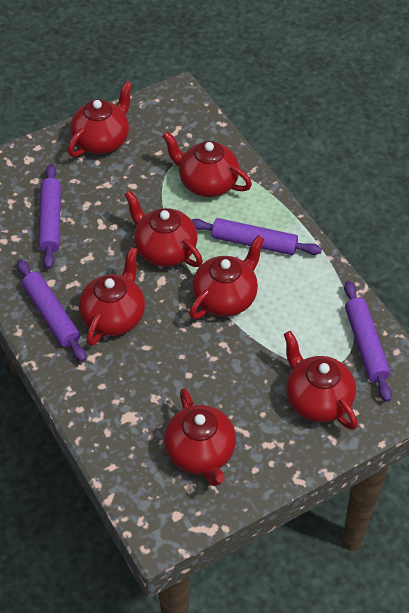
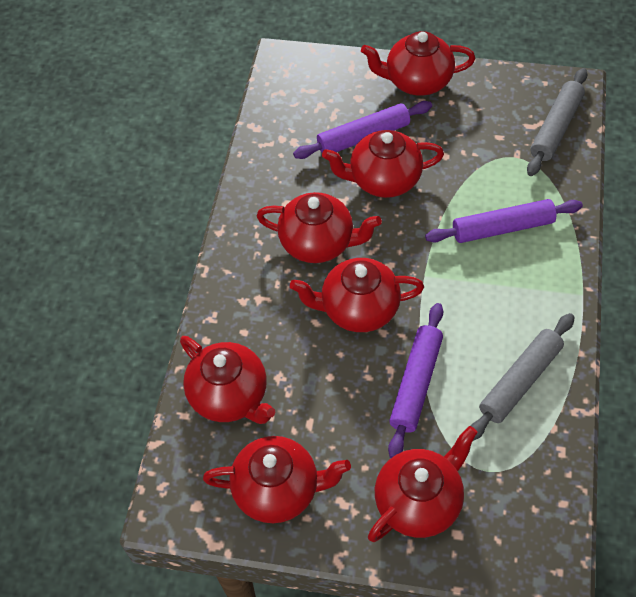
grey rolling pin: none = 0 -> [470,313,575,441] [527,68,587,176] = 2
purple rolling pin: [17,259,86,362] [39,164,61,269] [192,218,322,255] [344,281,392,402] = 4 -> [293,101,432,159] [388,303,443,458] [425,199,583,243] = 3

